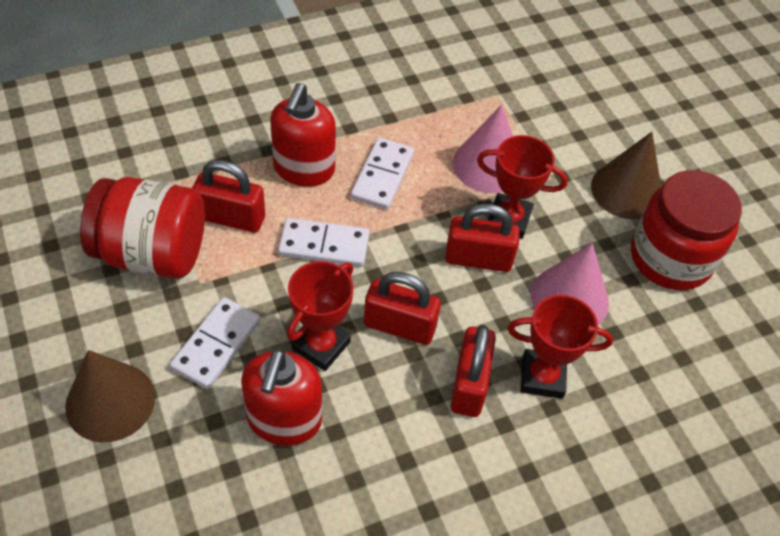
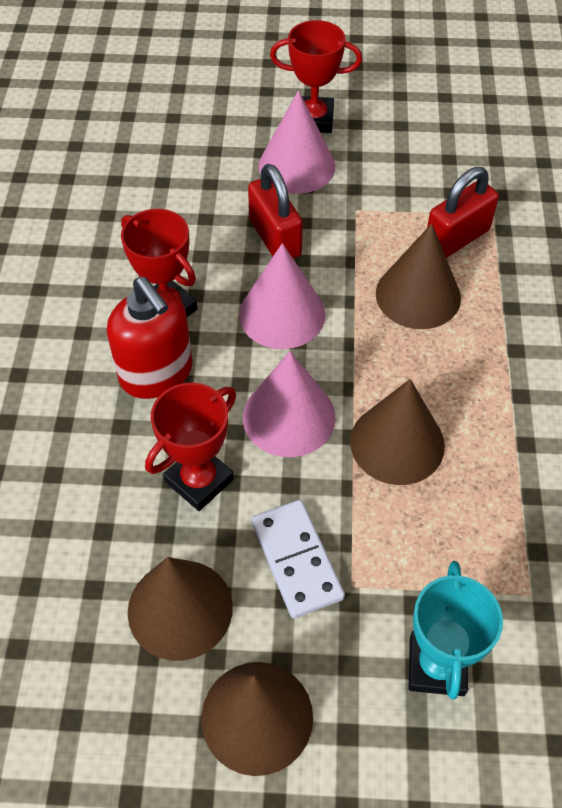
brown cone: [65,350,155,442] [591,132,661,220] = 2 -> [128,557,233,661] [201,662,313,776] [350,379,445,485] [376,223,461,329] = 4
pink cone: [453,105,513,193] [531,243,609,325] = 2 -> [239,243,325,349] [243,351,335,457] [259,90,335,194] = 3
red jar: [80,177,205,279] [631,170,742,290] = 2 -> none = 0
red padlock: [192,160,265,233] [364,272,441,345] [445,204,520,272] [451,325,496,417] = 4 -> [248,164,303,259] [427,167,499,258] = 2
red soap dispenser: [241,348,322,446] [270,83,336,187] = 2 -> [107,277,193,399] = 1
turquoise trophy: none = 0 -> [408,561,503,700] = 1
white domino: [170,297,260,389] [278,218,370,267] [351,137,414,210] = 3 -> [252,500,345,618] = 1

